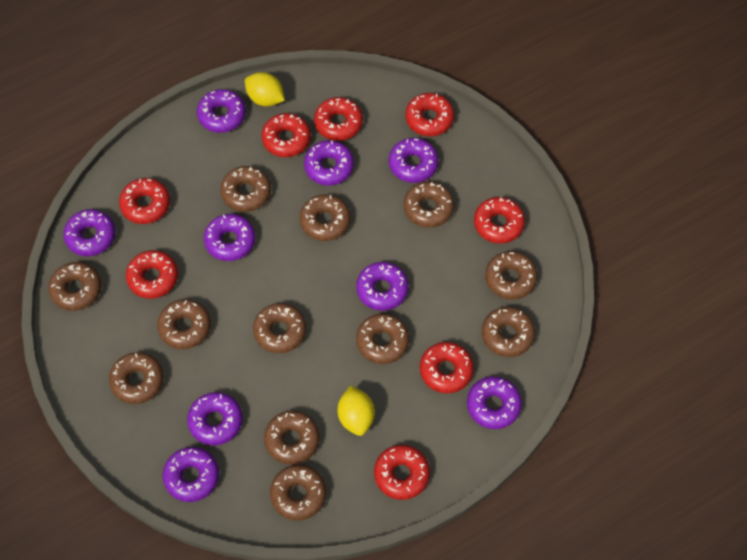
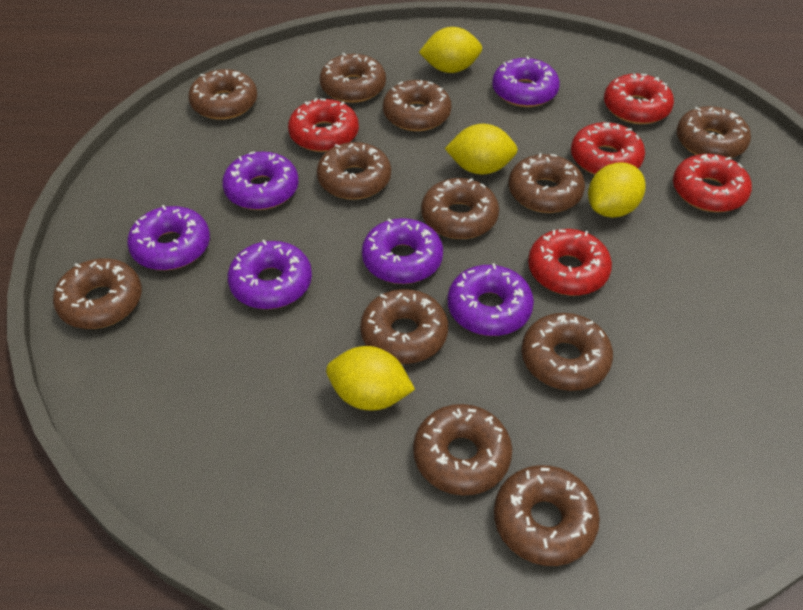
purple donut: [63,209,116,256] [163,447,219,502] [187,392,243,446] [197,89,246,133] [204,214,255,261] [304,140,354,185] [356,262,409,311] [389,138,439,183] [467,377,522,429] = 9 -> [127,205,210,270] [222,151,299,210] [228,240,312,309] [362,218,443,284] [448,263,534,336] [492,56,560,107] = 6
red donut: [119,178,170,224] [126,250,178,299] [261,113,311,157] [314,97,363,141] [374,445,430,500] [405,93,454,136] [420,342,474,393] [474,197,525,244] = 8 -> [288,98,359,152] [528,229,612,296] [571,122,645,175] [604,74,674,124] [673,154,752,212] = 5
yellow lemon: [245,72,285,107] [337,386,375,436] = 2 -> [326,346,415,410] [419,27,482,73] [445,124,518,175] [588,162,646,218] = 4

